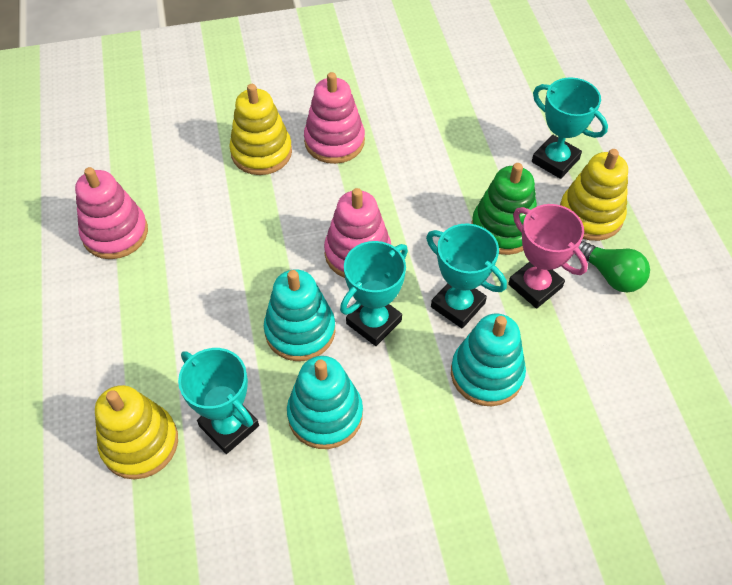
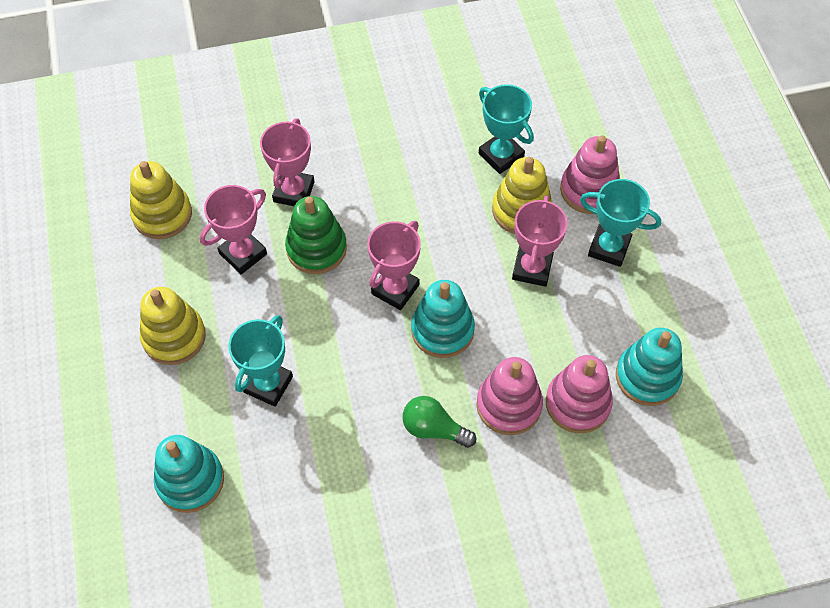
pink trophy: [508,204,588,309] = 1 -> [200,185,267,274] [260,118,315,206] [367,221,421,310] [512,195,568,287] = 4
turquoise trophy: [178,348,259,454] [340,241,408,346] [426,224,507,328] [532,77,608,179] = 4 -> [228,315,293,407] [479,84,534,174] [580,179,661,267] = 3

